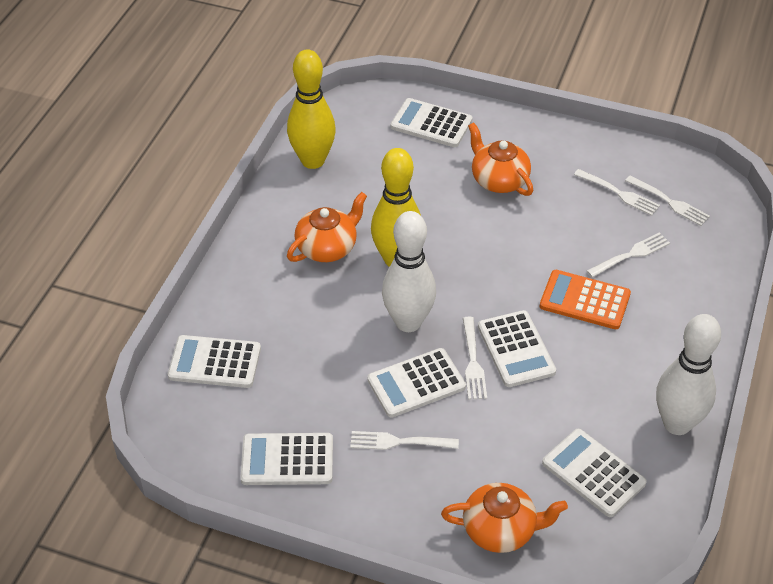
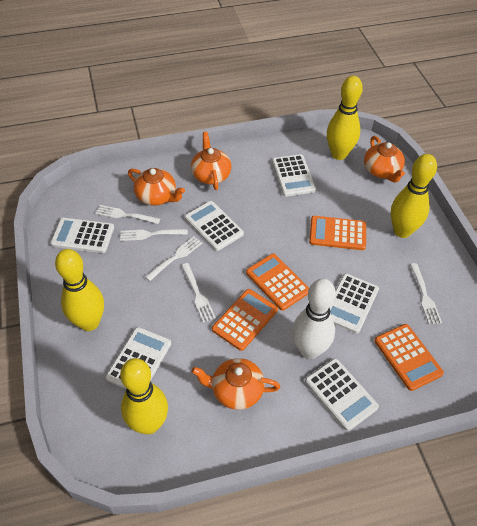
orange calculator: [540,270,631,329] = 1 -> [212,289,278,351] [246,254,309,311] [309,216,366,250] [374,324,444,391] = 4
orange teapot: [287,192,367,262] [441,483,568,553] [468,123,533,196] = 3 -> [128,168,185,206] [191,132,231,190] [191,358,280,410] [364,136,405,183] = 4
white bowling pin: [382,211,436,332] [656,314,721,435] = 2 -> [292,279,336,359] = 1
yellow bowling pin: [287,49,336,169] [371,148,421,267] = 2 -> [55,249,104,331] [120,358,168,434] [327,76,363,160] [391,154,437,238] = 4

